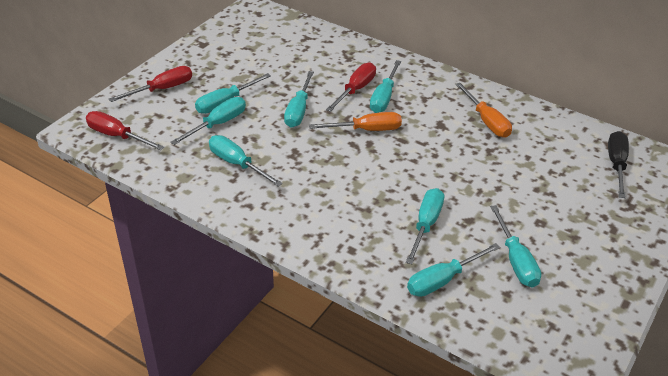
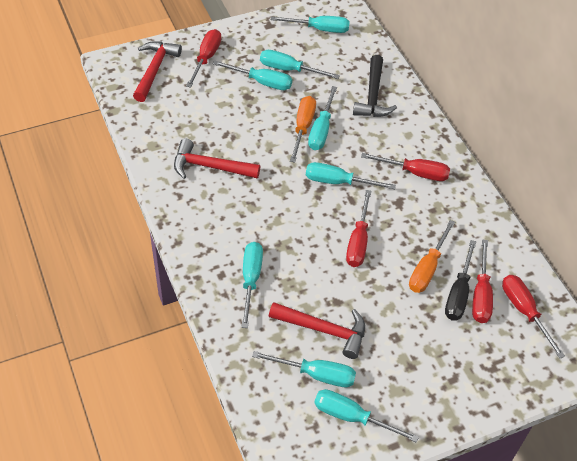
black hammer: none = 0 -> [353,55,397,117] = 1
red hammer: none = 0 -> [133,41,182,102] [174,139,260,179] [269,302,365,359] = 3
red screwdriver: [86,111,164,150] [109,66,192,102] [326,63,376,112] = 3 -> [186,29,221,88] [346,190,371,267] [361,153,450,181] [472,239,493,323] [502,275,565,359] = 5

